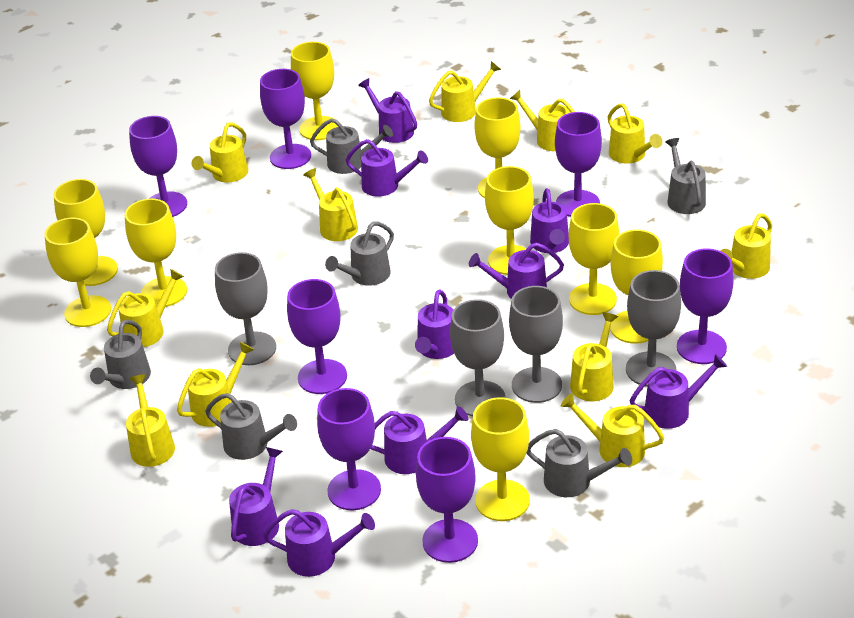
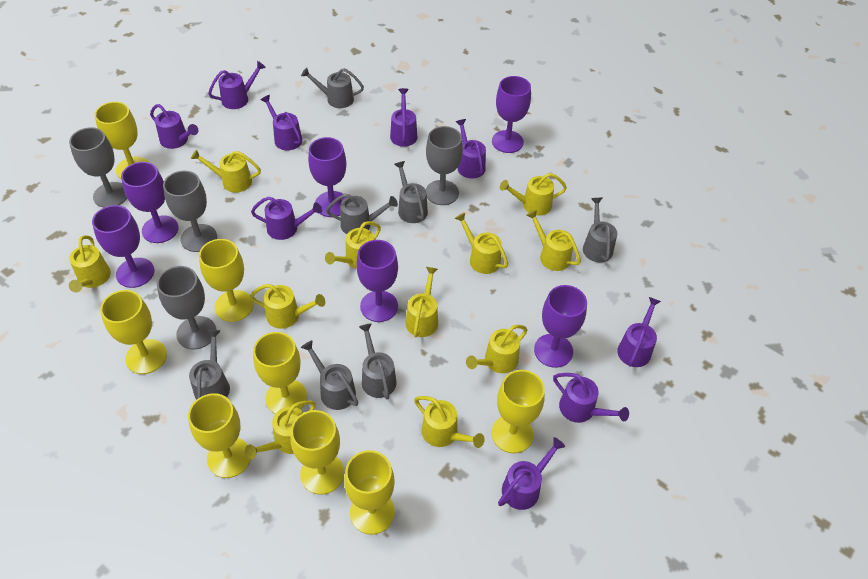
grey watering can: [90,319,151,389] [205,393,297,460] [310,118,393,174] [325,222,394,286] [527,429,632,497] [665,138,706,214] = 6 -> [189,330,230,400] [301,68,364,108] [301,340,358,410] [326,194,398,234] [359,323,396,399] [394,161,428,223] [583,198,617,263] = 7
purple goblet: [129,116,187,217] [260,69,311,169] [287,279,347,394] [317,388,381,510] [416,437,478,563] [555,112,602,217] [677,248,734,364] = 7 -> [92,205,154,288] [121,162,178,243] [308,137,347,217] [356,240,398,322] [492,76,531,153] [534,285,587,368] = 6
yellow goblet: [44,218,111,327] [53,179,118,286] [125,199,187,307] [291,42,338,140] [471,397,530,521] [474,97,521,198] [485,166,534,275] [569,203,619,315] [610,229,663,344] = 9 -> [94,102,149,179] [100,290,167,374] [188,393,251,478] [199,239,253,322] [253,332,307,414] [290,410,344,495] [344,450,395,535] [492,370,545,453] = 8

